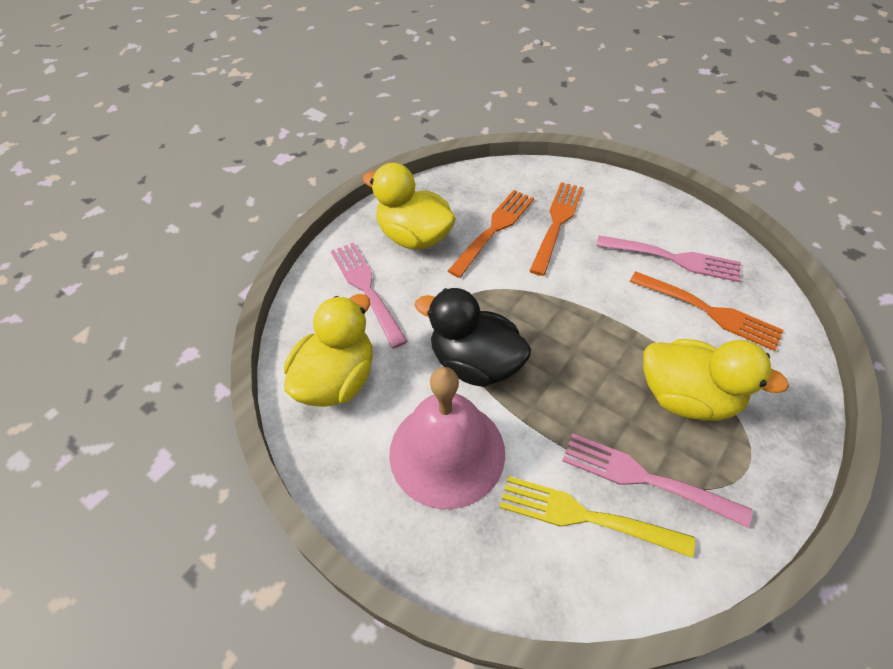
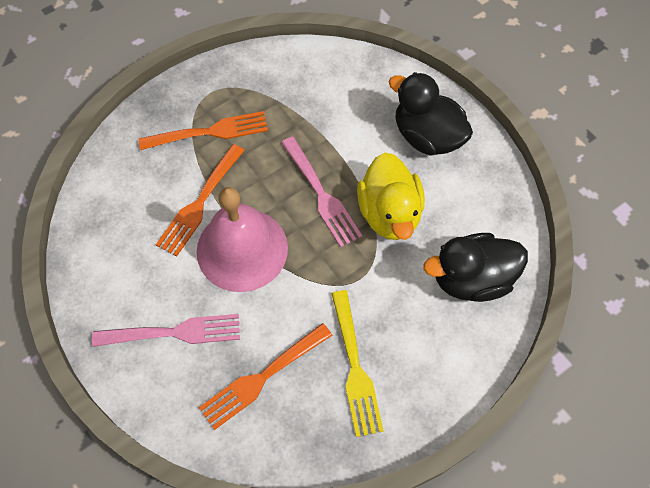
black duck: [415,288,531,387] = 1 -> [389,72,473,156] [423,233,528,302] = 2
pink fork: [331,242,408,348] [562,433,752,528] [596,235,741,282] = 3 -> [92,314,240,347] [281,137,362,247] = 2
yellow duck: [284,294,373,407] [363,163,456,250] [643,339,789,421] = 3 -> [357,152,425,240] = 1

